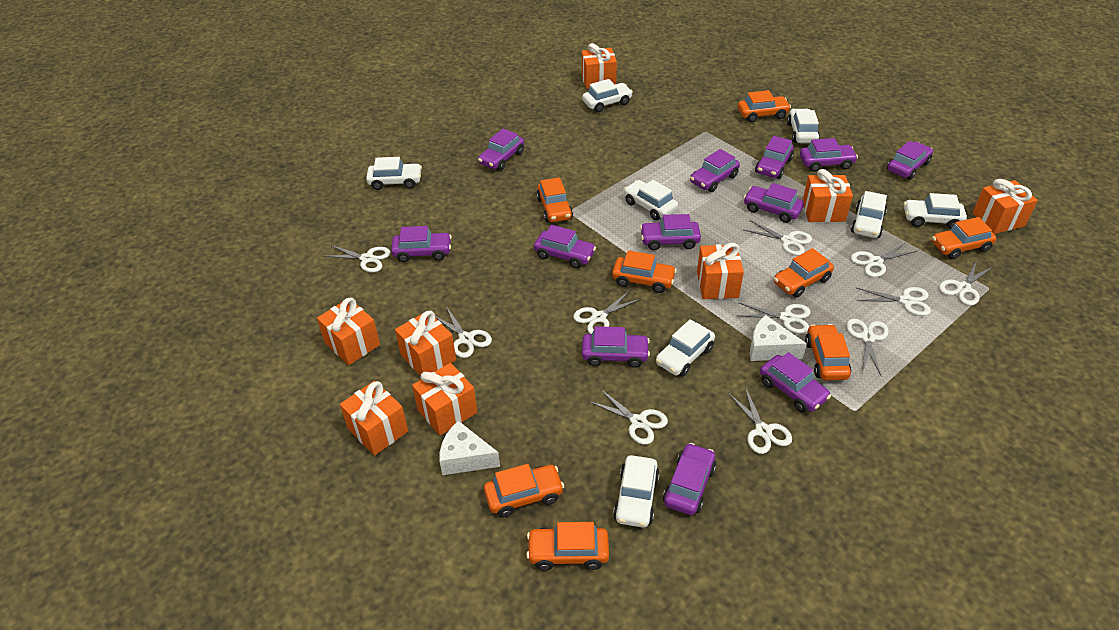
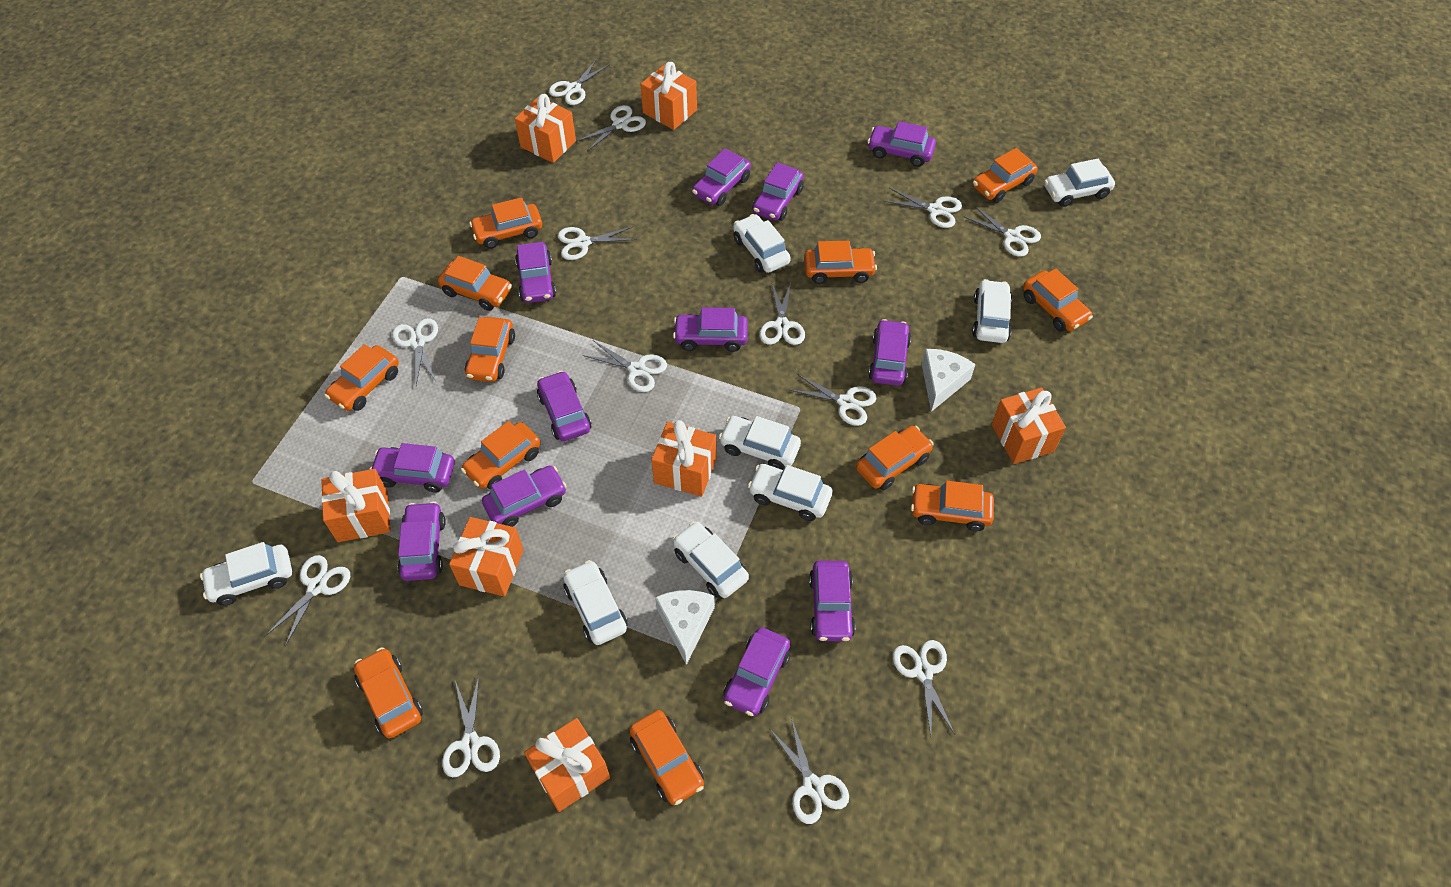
orange car: [484,464,564,517] [526,522,609,571] [536,177,573,222] [612,250,677,293] [738,90,791,122] [774,248,834,297] [805,324,851,380] [932,217,996,259] = 8 -> [325,344,399,411] [354,648,423,738] [438,256,512,311] [461,421,541,489] [465,317,515,382] [469,197,542,249] [629,710,704,805] [804,241,877,284] [856,426,934,490] [911,481,994,531] [973,148,1038,203] [1023,268,1093,332] = 12
orange gift: [317,298,380,365] [340,381,408,456] [395,311,456,376] [412,363,478,436] [581,43,617,89] [697,243,744,299] [802,169,853,222] [972,179,1038,234] = 8 -> [321,469,391,542] [449,517,524,597] [515,94,576,163] [524,718,610,812] [641,62,697,130] [651,420,717,496] [991,388,1066,464] = 7
white scissors: [323,245,391,272] [435,306,492,358] [573,290,642,334] [589,389,668,445] [728,387,792,454] [737,303,810,334] [744,220,812,256] [846,319,889,377] [851,242,917,277] [857,287,931,316] [939,260,992,306] = 11 -> [266,555,350,646] [392,318,438,385] [442,676,500,777] [549,59,610,105] [558,226,637,260] [576,105,646,151] [583,340,667,392] [760,283,805,345] [769,717,849,824] [790,374,877,426] [883,188,962,228] [893,640,955,735] [963,205,1041,257] = 13

